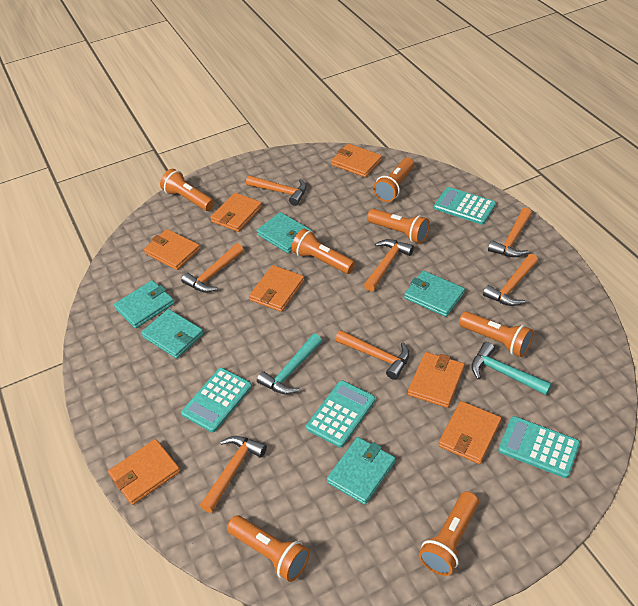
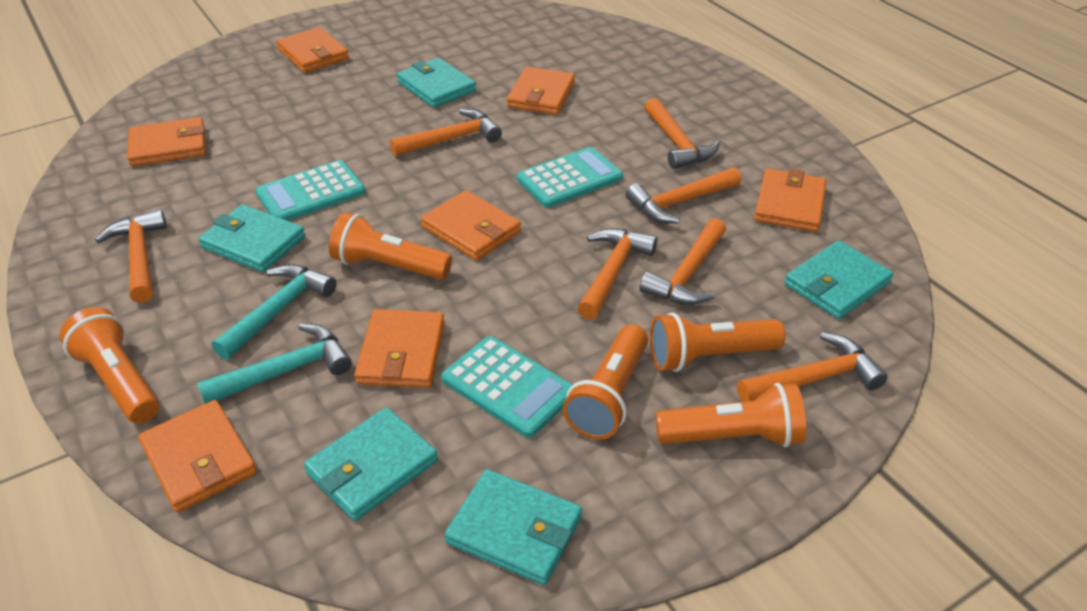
orange flashlight: [160,169,214,211] [227,515,310,582] [291,229,355,274] [367,209,430,244] [373,158,414,202] [419,491,479,576] [459,311,533,357] = 7 -> [60,307,159,423] [329,212,452,280] [563,324,648,440] [650,312,786,372] [655,383,806,447] = 5
turquoise calculator: [181,368,252,432] [306,380,375,448] [434,187,496,225] [498,416,580,478] = 4 -> [256,160,365,221] [442,336,573,438] [517,147,623,208] = 3

